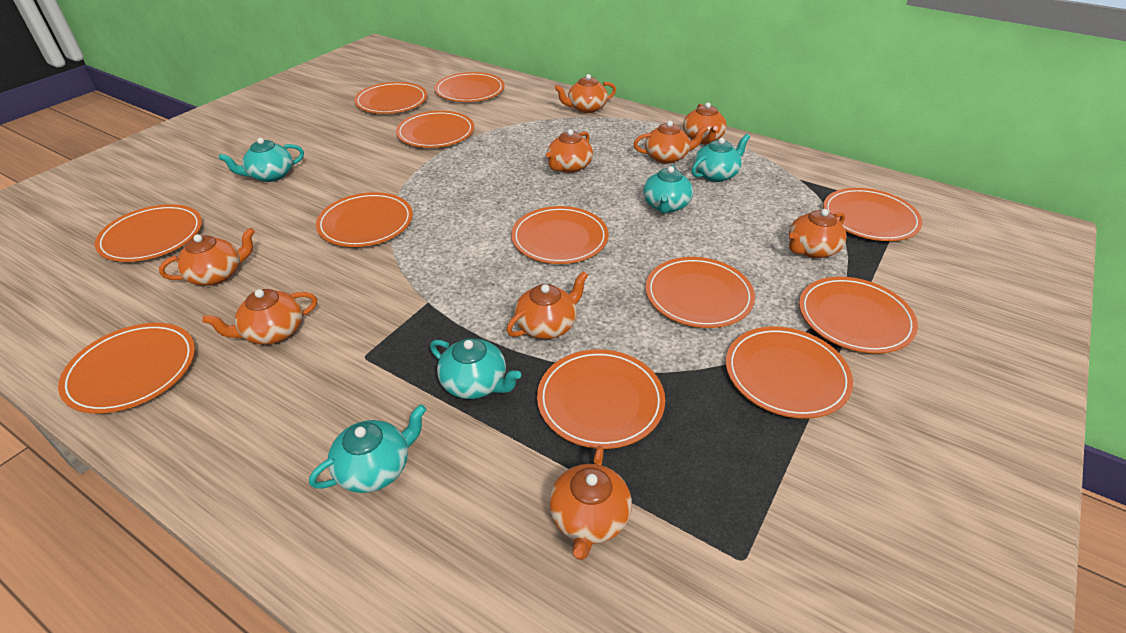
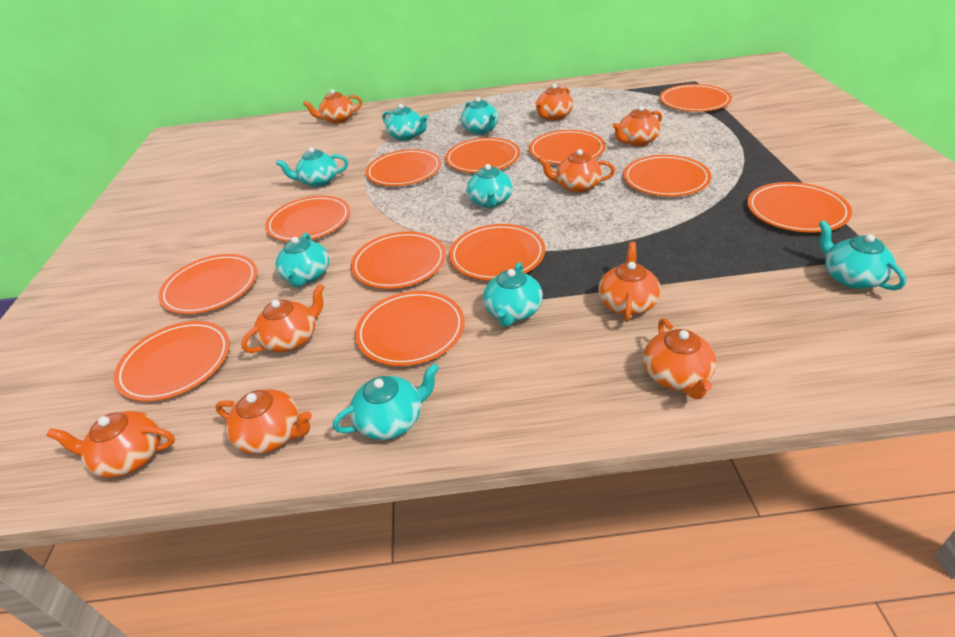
turquoise teapot: [219,138,304,182] [309,404,427,493] [430,338,521,399] [643,165,693,214] [692,134,750,182] = 5 -> [275,233,329,287] [276,147,348,187] [333,363,439,440] [382,104,428,141] [461,97,498,134] [467,164,513,208] [483,262,543,327] [819,220,906,290] = 8

